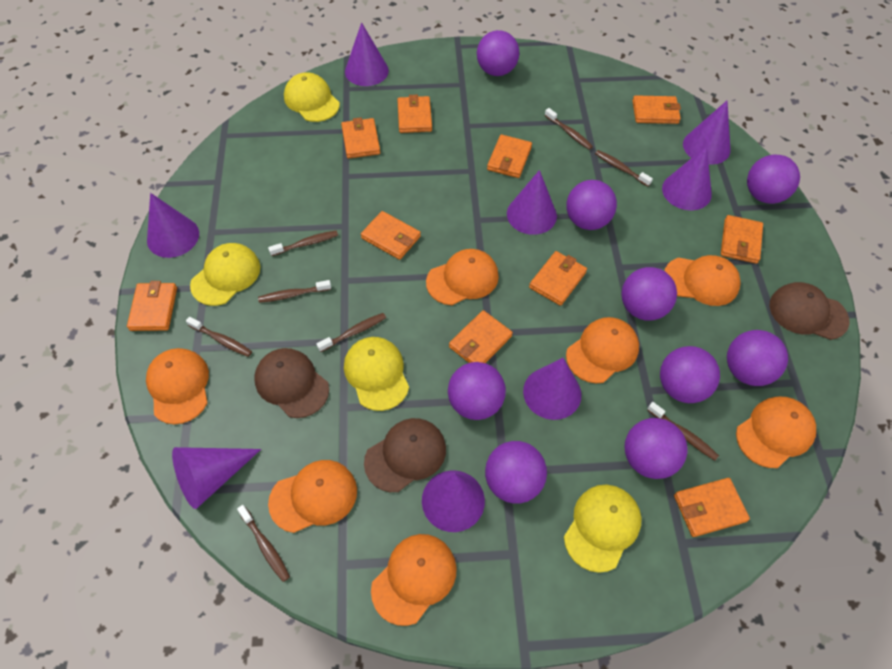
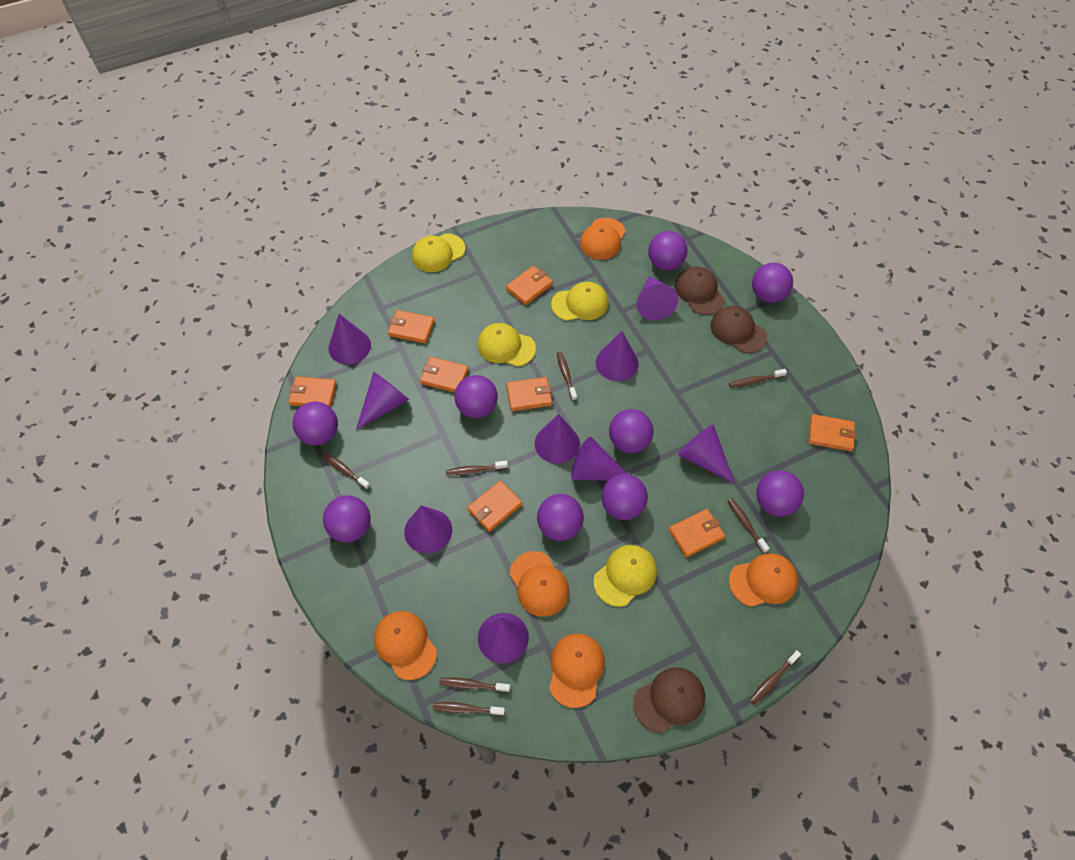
orange cap: [146,348,209,424] [268,460,357,533] [371,534,457,626] [426,249,499,305] [566,317,639,383] [664,255,741,306] [736,397,816,468] = 7 -> [374,611,437,680] [510,551,569,617] [549,633,605,708] [580,218,626,260] [729,553,798,607] = 5
orange wallet: [127,281,177,331] [341,117,380,158] [361,211,421,260] [397,95,432,133] [449,310,513,363] [487,134,532,178] [529,251,587,306] [632,95,681,124] [674,478,750,537] [721,215,763,264] = 10 -> [288,376,337,407] [388,310,435,344] [420,357,469,393] [467,481,522,532] [506,266,553,305] [506,377,552,411] [669,509,725,557] [809,414,856,452] = 8
purple cone: [147,193,199,258] [172,447,261,509] [345,22,389,86] [422,470,485,532] [507,170,557,235] [523,358,581,420] [662,146,712,210] [683,101,731,165] = 8 -> [328,314,371,364] [356,372,409,430] [404,505,452,554] [478,613,529,663] [535,414,580,464] [571,437,628,481] [596,331,639,381] [636,276,678,321] [678,425,735,484] = 9

